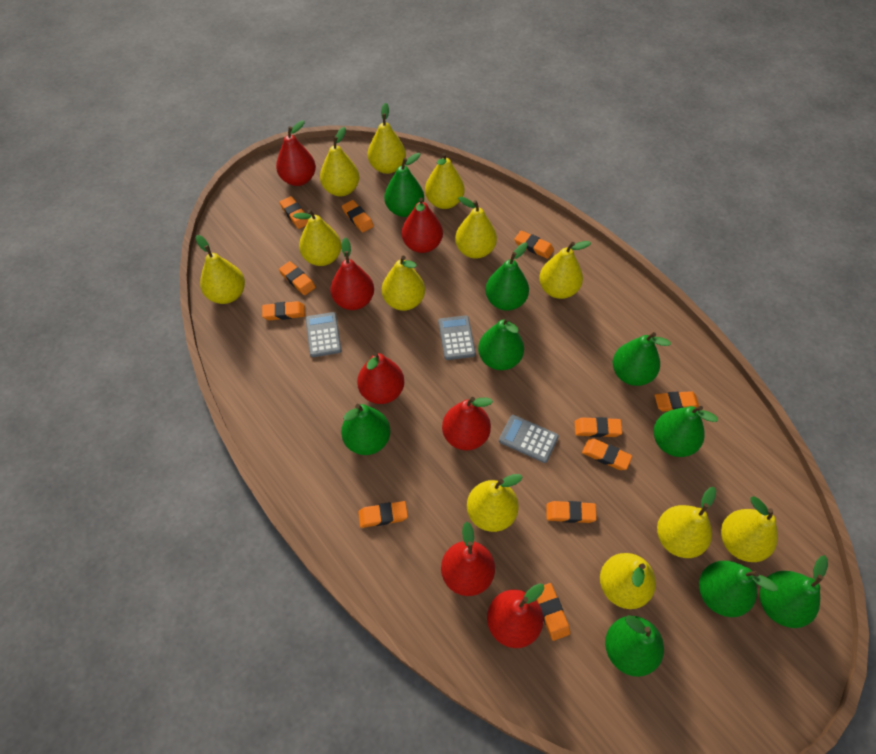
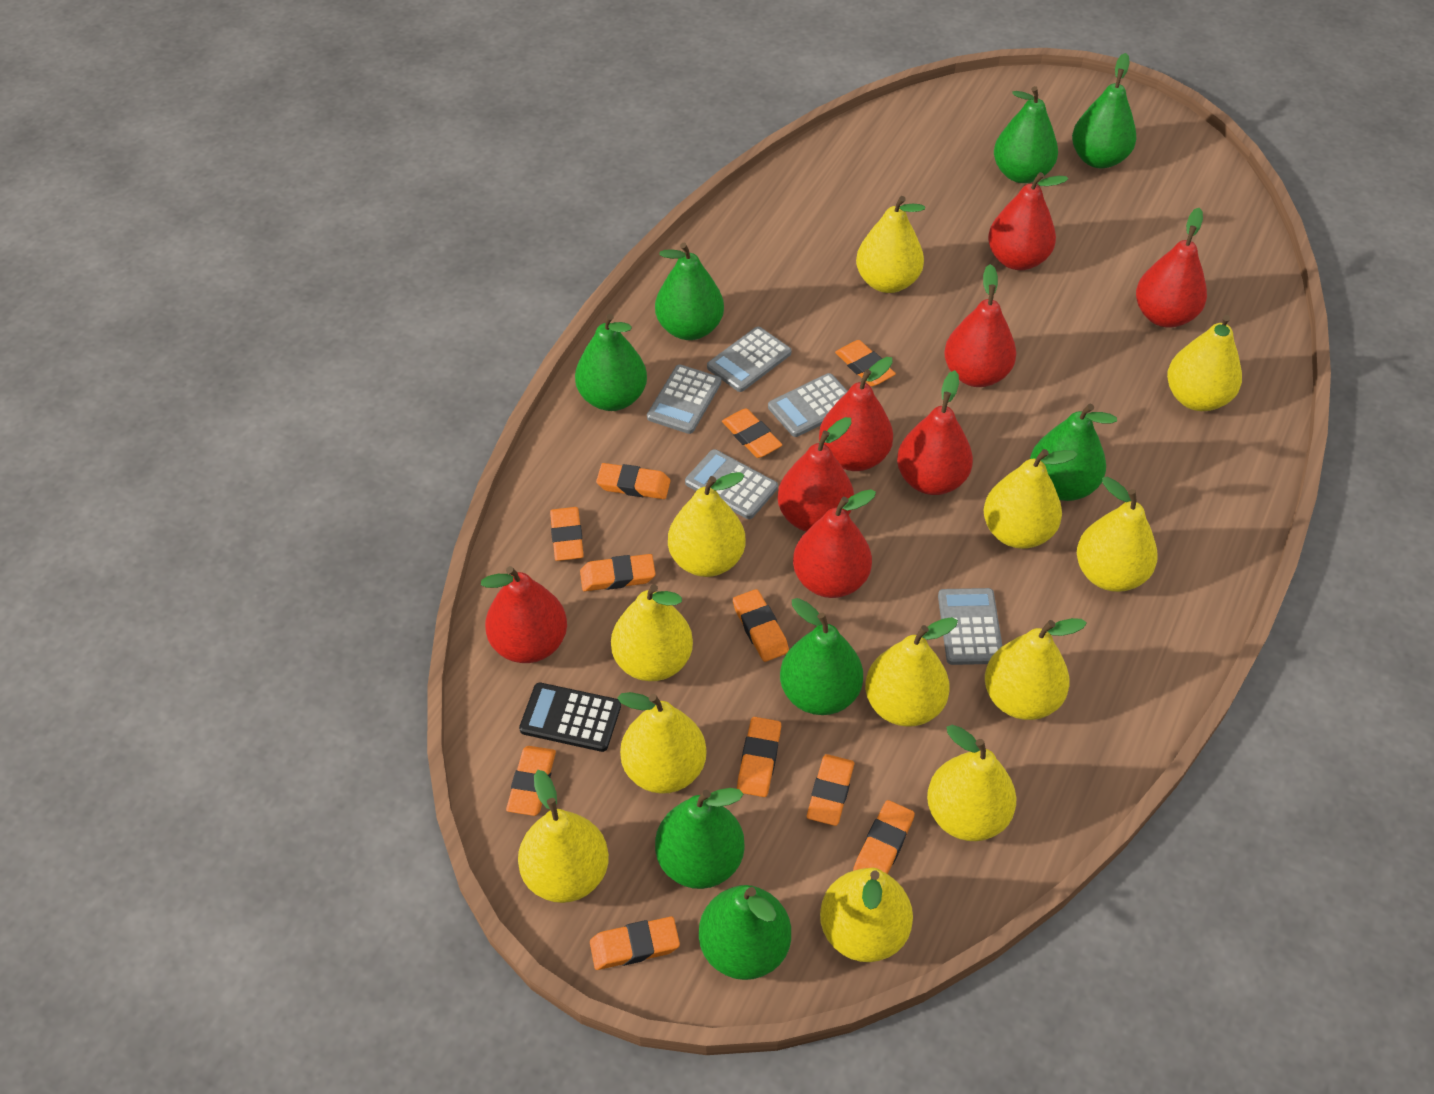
black calculator: none = 0 -> [519,683,621,752] = 1
green pear: [341,404,390,455] [384,153,424,217] [478,317,524,370] [485,243,529,311] [605,615,664,677] [613,332,671,386] [654,406,718,457] [699,561,778,617] [760,555,828,628] = 9 -> [575,314,647,411] [655,243,724,340] [655,788,745,889] [699,885,791,980] [780,598,863,715] [994,86,1058,183] [1030,404,1117,501] [1072,53,1137,168] = 8
grey calculator: [305,312,342,357] [438,315,476,360] [499,415,559,463] = 3 -> [647,365,721,434] [685,449,778,519] [707,327,792,392] [768,373,848,437] [938,588,1002,665] = 5
red pear: [276,120,316,186] [330,237,374,310] [357,352,404,404] [402,198,443,253] [441,521,495,596] [442,397,493,450] [487,583,544,648] = 7 -> [481,566,567,663] [778,417,854,532] [793,489,876,598] [819,357,893,471] [897,370,973,495] [944,264,1016,387] [988,172,1068,270] [1136,208,1207,328] = 8

